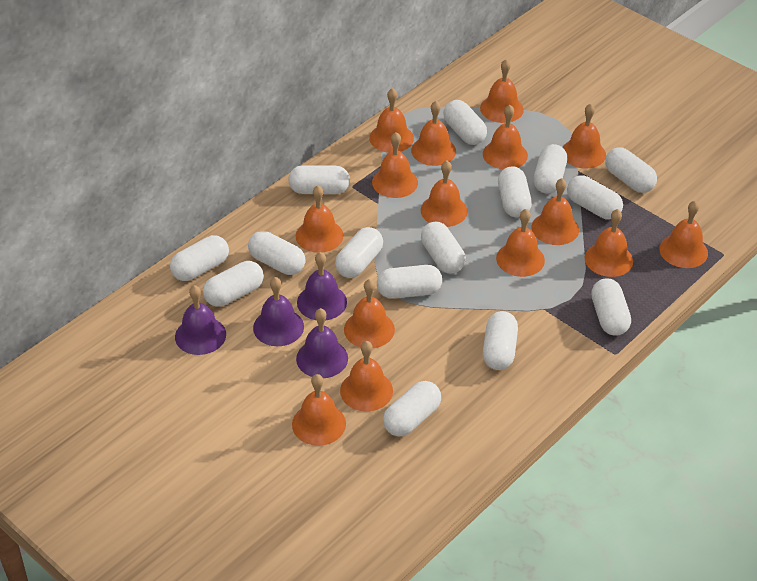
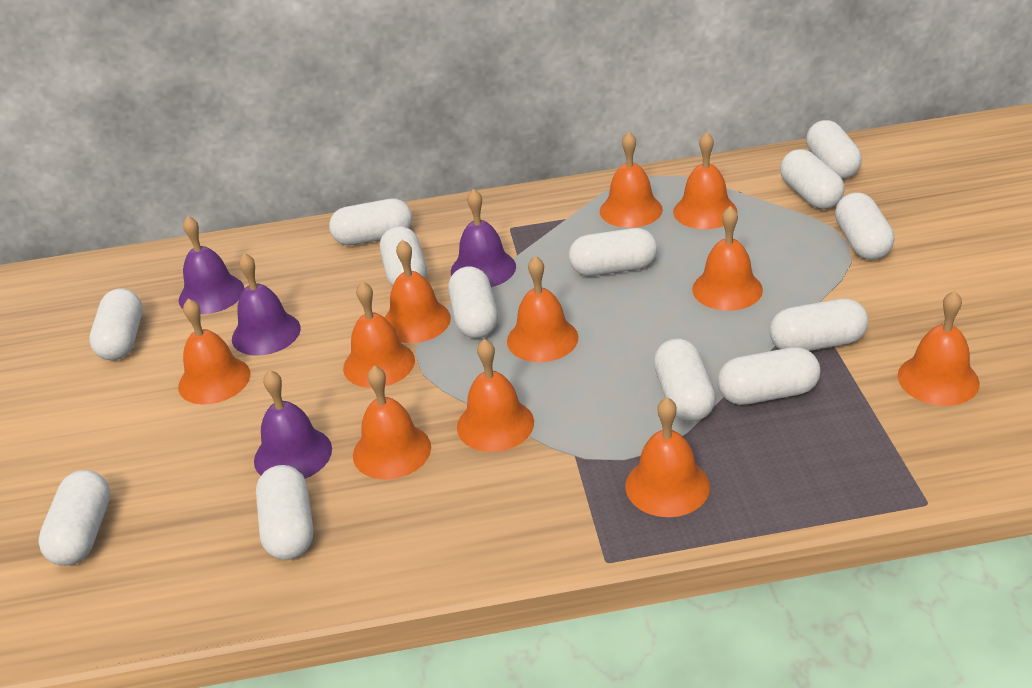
orange bell: [292,374,346,446] [296,185,343,253] [340,341,393,412] [344,279,395,348] [369,88,414,153] [372,132,418,198] [411,101,456,166] [421,160,468,227] [480,59,524,123] [483,105,528,169] [496,209,545,277] [532,178,579,245] [563,104,606,169] [584,209,633,277] [659,201,708,268] = 15 -> [178,299,250,405] [343,281,415,388] [353,366,431,479] [384,240,451,343] [457,339,534,452] [507,256,578,362] [600,132,663,228] [625,397,710,517] [673,132,737,229] [692,206,763,311] [898,291,980,406] = 11
white capsule: [170,235,229,281] [203,261,264,307] [248,231,306,275] [288,165,350,194] [335,227,383,278] [377,265,442,299] [383,381,441,436] [421,221,466,274] [443,100,487,145] [483,311,518,370] [498,166,532,218] [533,144,567,194] [567,175,623,220] [591,279,631,336] [605,147,657,193] = 15 -> [38,470,110,566] [89,288,143,360] [256,465,313,560] [329,198,412,245] [380,226,427,287] [448,266,498,338] [569,228,657,276] [654,339,716,422] [718,347,820,405] [770,298,868,351] [780,149,845,209] [806,120,862,179] [835,193,894,260] = 13

